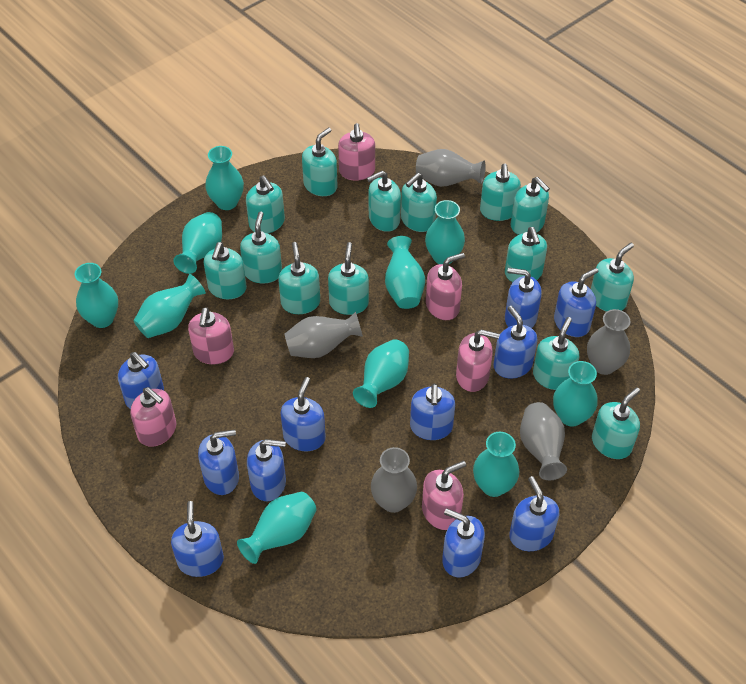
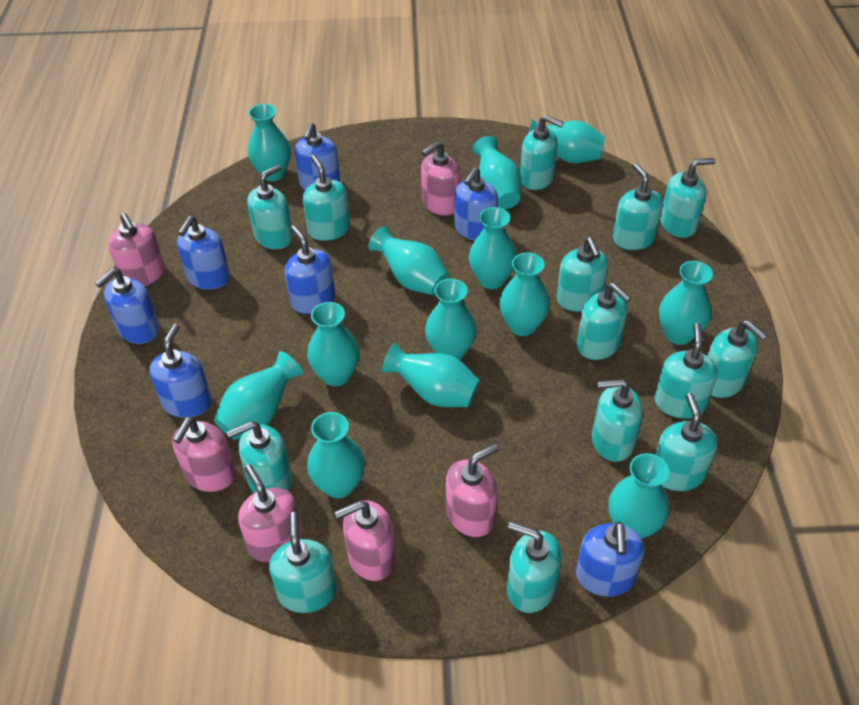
blue soap dispenser: [118,352,164,409] [171,501,224,577] [198,429,239,495] [247,439,286,501] [280,377,326,451] [410,383,455,440] [442,508,485,578] [493,306,538,379] [505,268,542,328] [509,476,559,551] [554,268,598,337] = 11 -> [95,268,160,344] [149,324,212,418] [177,216,230,290] [285,225,335,314] [294,123,340,190] [454,167,498,240] [576,522,644,597] = 7
grey vase: [284,312,363,358] [371,447,417,513] [416,149,486,187] [520,402,567,480] [587,309,631,375] = 5 -> none = 0
turquoise vase: [75,263,118,328] [134,274,206,338] [173,212,222,274] [205,146,244,210] [237,492,316,564] [353,339,409,408] [385,236,425,309] [425,200,465,264] [473,432,519,497] [553,361,598,427] = 10 -> [214,351,303,440] [248,104,291,181] [307,302,360,386] [307,412,365,498] [368,226,449,295] [382,343,480,407] [425,279,476,360] [469,207,517,289] [473,136,522,209] [499,253,550,336] [529,119,605,163] [608,453,669,539] [659,261,713,345] = 13

